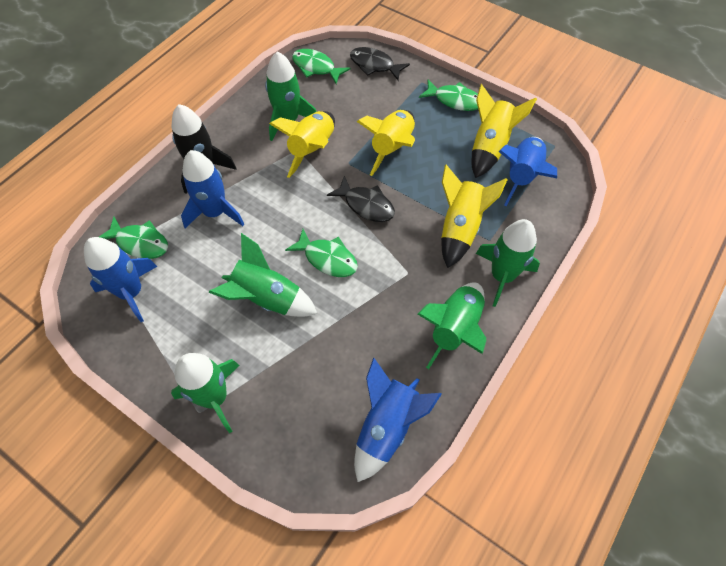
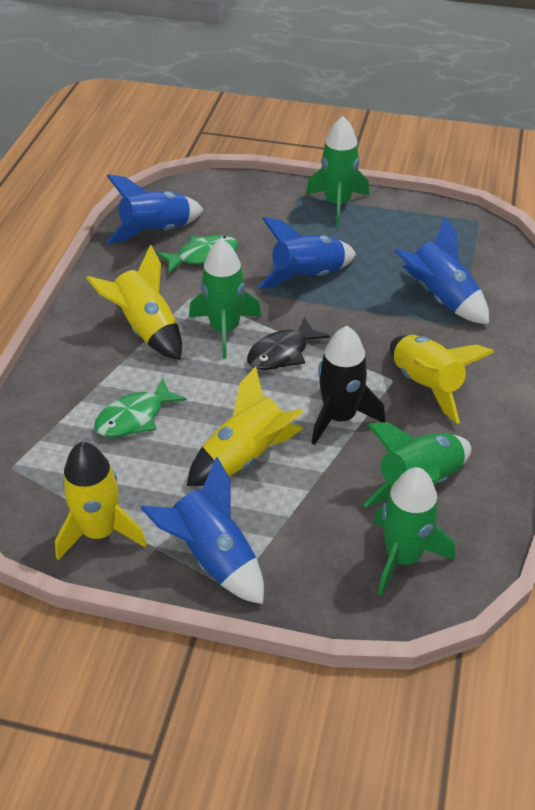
black fish: [327,176,395,222] [350,47,410,80] = 2 -> [247,317,330,370] = 1
green fish: [99,217,168,259] [285,229,358,277] [292,49,351,84] [419,79,478,111] = 4 -> [94,377,187,437] [157,235,238,274] = 2
green rocket: [171,353,240,433] [209,233,318,317] [265,52,317,141] [417,283,486,369] [476,219,540,307] = 5 -> [189,238,261,358] [306,116,369,226] [363,422,471,508] [373,467,455,596] = 4

